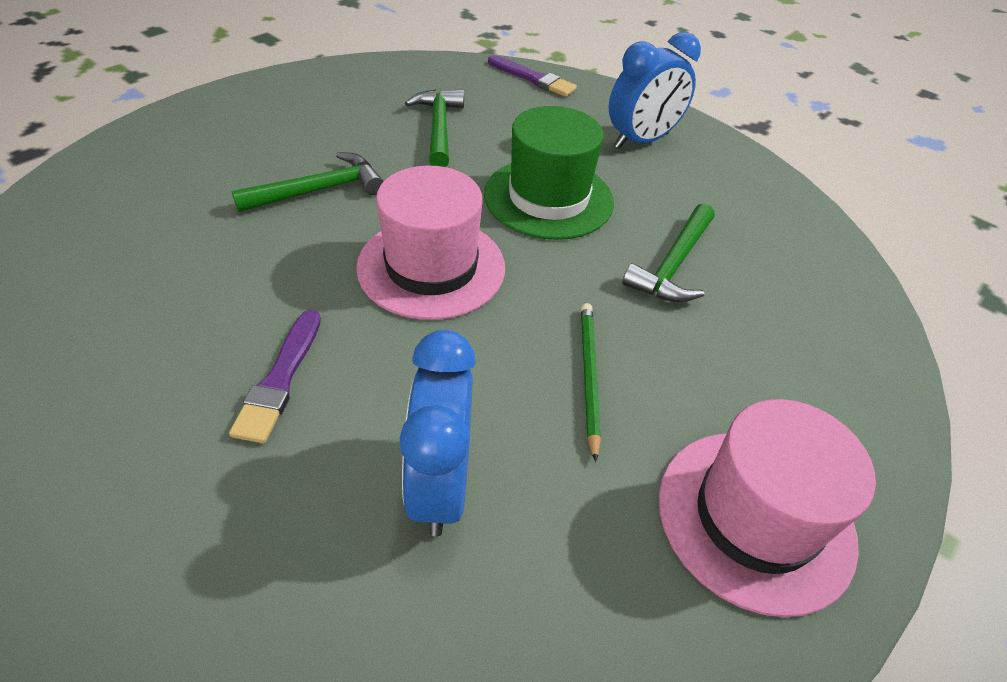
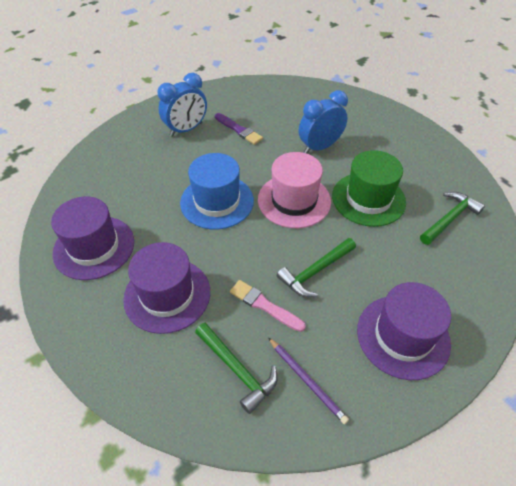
blue hat: none = 0 -> [180,153,254,230] = 1
green pencil: [581,303,601,462] = 1 -> none = 0
pink brush: none = 0 -> [230,280,306,332] = 1
pink hat: [356,166,505,320] [659,399,876,617] = 2 -> [258,152,331,228] = 1
purple brush: [229,310,321,443] [488,55,577,97] = 2 -> [215,113,263,145] = 1
purple hat: none = 0 -> [51,196,134,280] [123,242,210,334] [357,282,451,380] = 3
purple pencil: none = 0 -> [268,337,349,424] = 1

